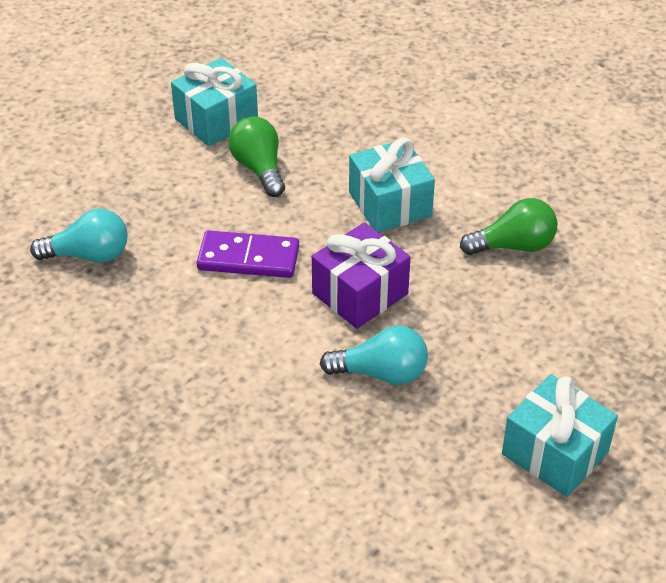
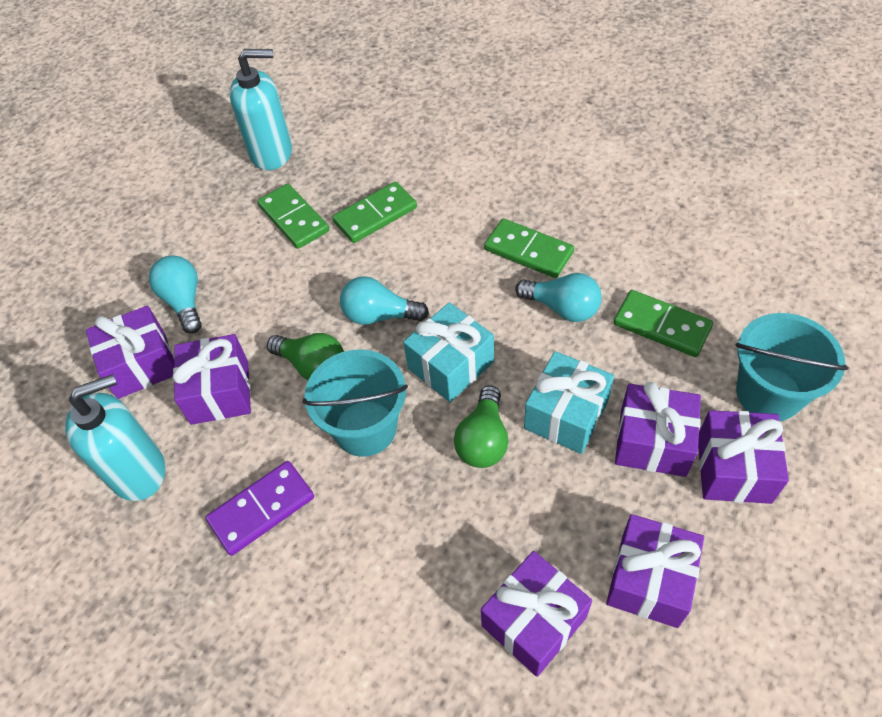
green domino: none = 0 -> [257,184,329,249] [332,182,417,243] [484,218,574,278] [614,290,713,357] = 4
purple gift: [312,223,411,329] = 1 -> [86,305,174,399] [173,334,251,425] [481,551,592,677] [606,514,704,628] [615,382,701,477] [698,410,789,504] = 6
turquoise bucket: none = 0 -> [303,349,408,457] [735,313,849,421] = 2
turquoise gift: [171,58,258,146] [349,138,435,233] [502,374,618,497] = 3 -> [403,302,494,402] [524,351,614,454] = 2
turquoise light bulb: [30,209,128,263] [320,326,428,385] = 2 -> [149,255,202,334] [340,276,429,325] [515,273,602,322] = 3
turquoise soap dispenser: none = 0 -> [65,374,165,501] [229,49,292,170] = 2

